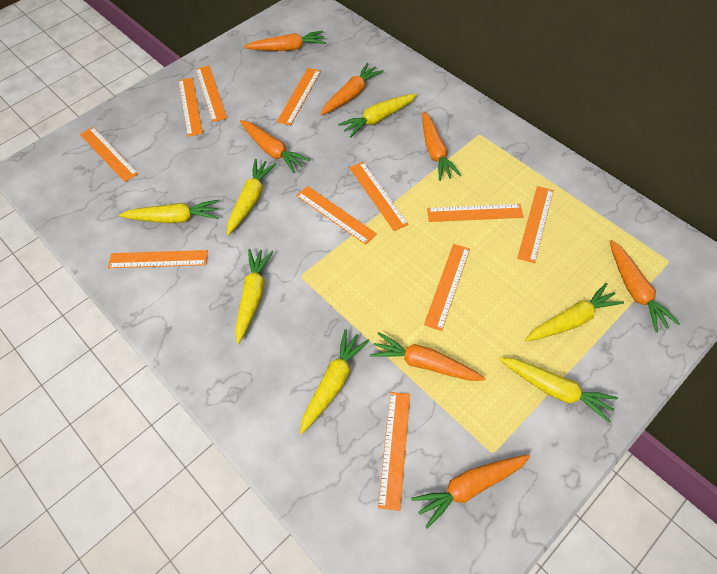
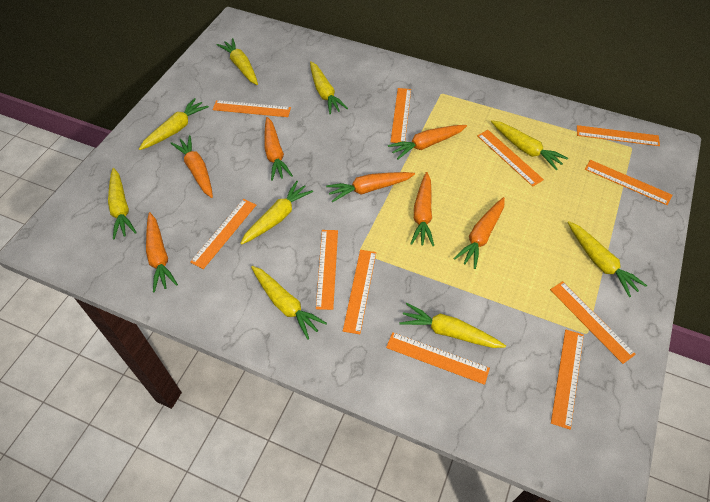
yellow carrot: [119,200,219,223] [227,159,276,235] [235,249,273,344] [300,329,369,434] [338,93,417,138] [499,357,618,423] [525,283,624,342] = 7 -> [108,168,137,240] [139,98,209,150] [217,38,258,85] [240,181,313,245] [251,266,327,340] [310,61,348,114] [399,303,506,348] [491,120,568,170] [567,221,647,297] = 9

